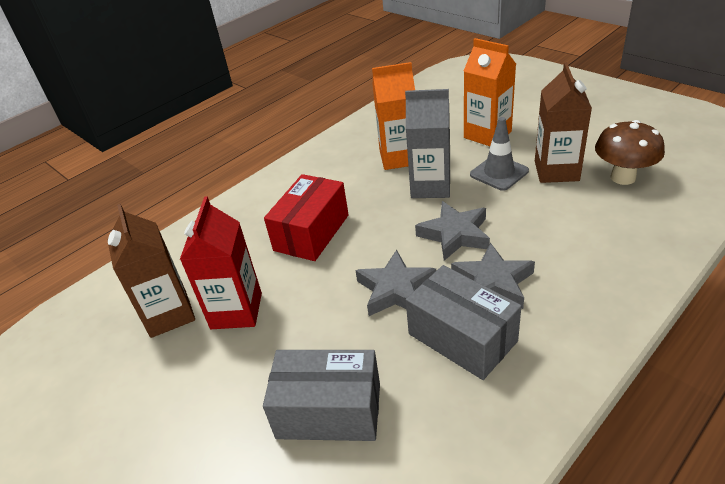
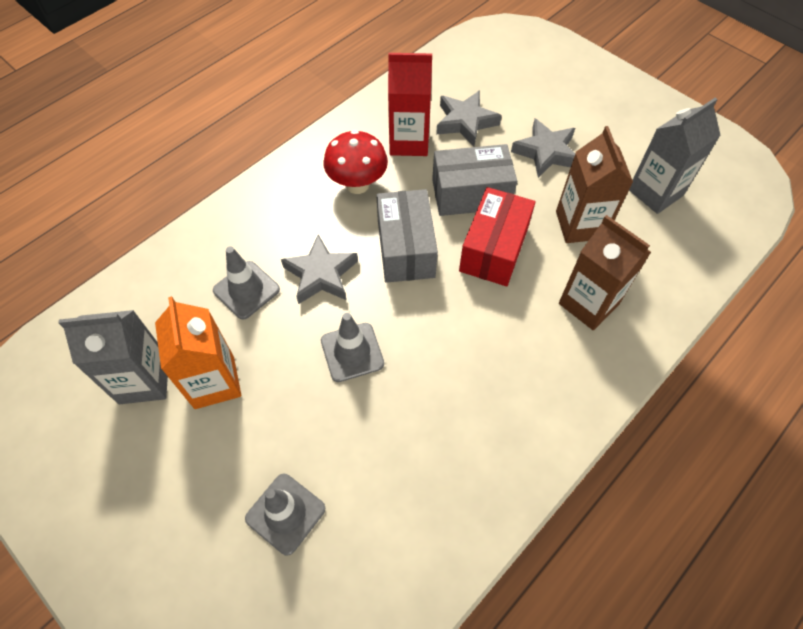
brown mushroom: [595,120,665,185] = 1 -> none = 0
grey carton: [405,89,450,198] = 1 -> [58,310,168,404] [629,98,721,214] = 2
grey traffic cone: [470,117,529,191] = 1 -> [213,246,280,319] [245,474,325,555] [321,313,384,382] = 3
orange carton: [372,62,415,170] [464,38,516,146] = 2 -> [155,296,241,409] = 1
red mushroom: none = 0 -> [323,130,388,194] = 1

